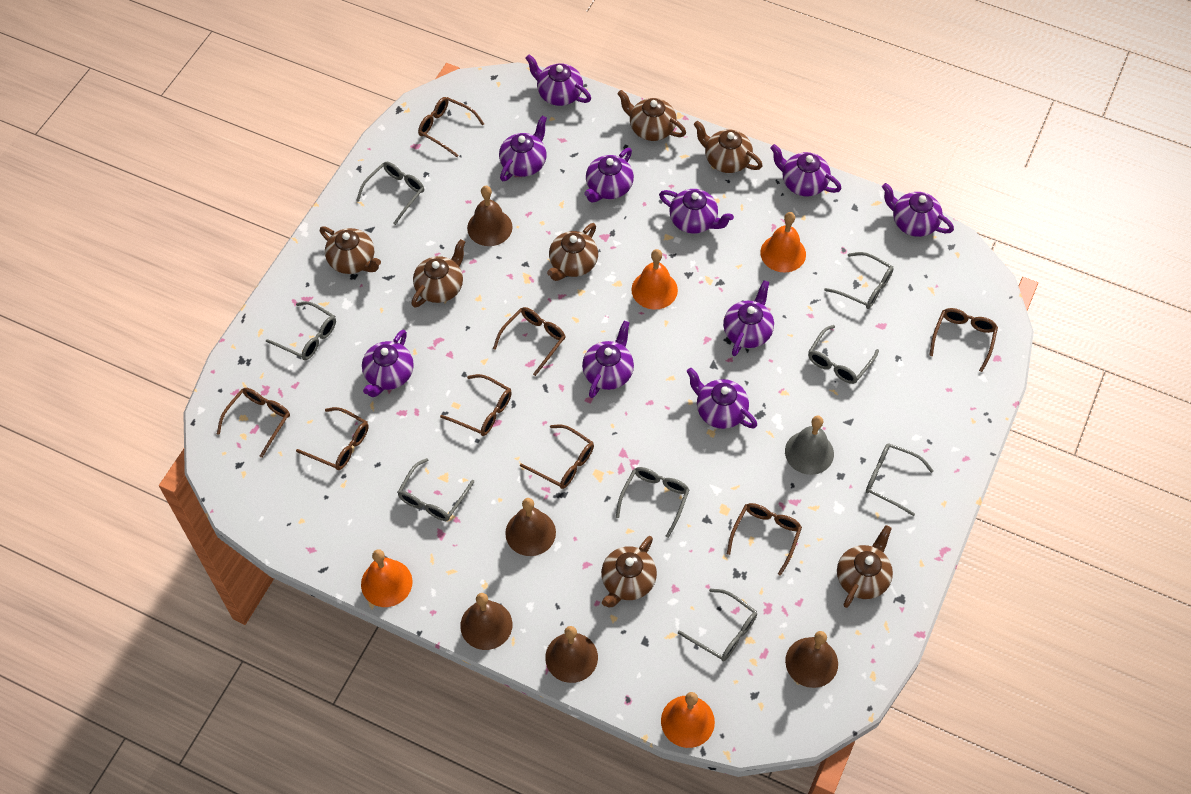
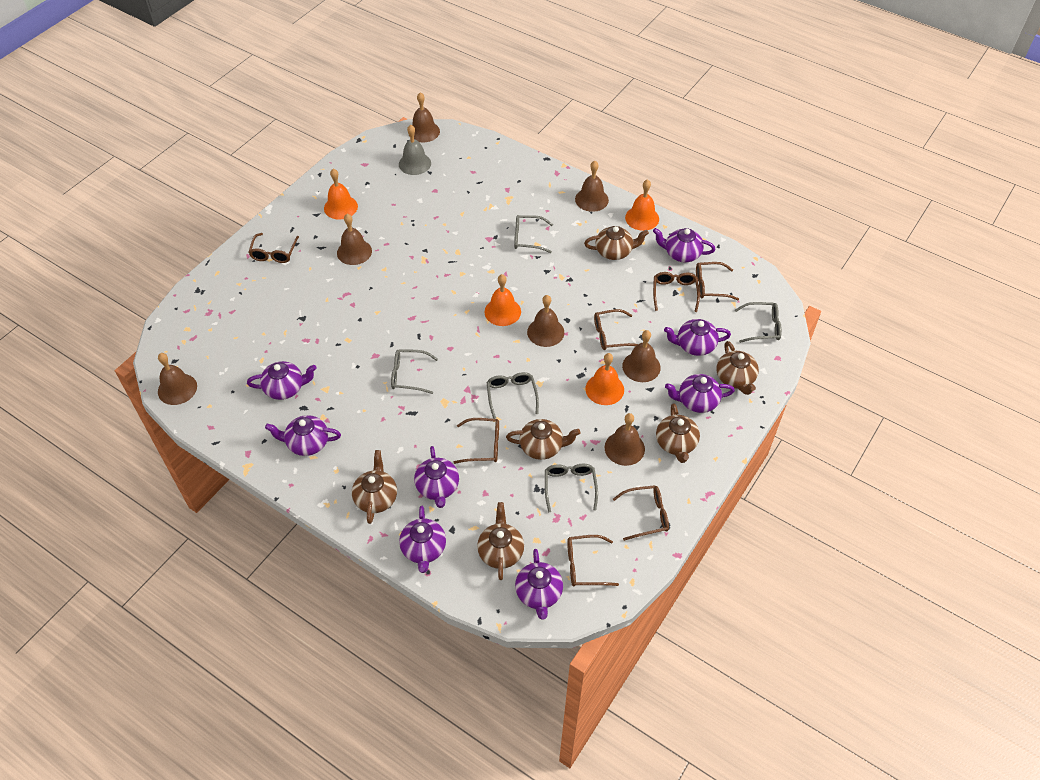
brown bell: [460,593,512,650] [467,186,512,246] [505,498,556,556] [545,626,598,683] [785,631,838,688] = 5 -> [158,353,197,405] [337,214,372,265] [409,92,440,142] [527,295,564,347] [575,161,609,212] [605,413,645,466] [622,330,661,382] = 7
brown glasses: [217,388,290,458] [296,407,369,470] [418,97,484,157] [440,374,512,436] [493,307,566,376] [520,425,594,489] [727,503,802,576] [929,308,998,372] = 8 -> [248,233,299,263] [453,418,499,464] [567,535,619,586] [594,309,638,350] [613,485,669,541] [653,272,700,312] [696,262,739,300] = 7
brown teapot: [320,226,381,274] [411,239,465,308] [547,223,598,281] [601,536,657,607] [617,90,686,141] [693,121,763,173] [837,525,893,608] = 7 -> [352,450,397,524] [477,502,524,580] [506,419,581,460] [584,226,649,260] [656,403,700,463] [716,341,759,395] = 6
grey glasses: [266,301,336,360] [356,162,424,225] [397,458,474,521] [616,467,689,538] [678,589,757,661] [808,325,879,384] [824,252,894,309] [866,444,934,516] = 8 -> [391,350,438,394] [487,372,539,419] [514,215,553,253] [545,464,598,512] [735,302,782,343] = 5
purple teapot: [362,330,414,397] [499,116,547,181] [526,54,591,106] [582,321,634,398] [584,148,634,203] [659,189,734,234] [686,368,757,429] [723,280,774,356] [770,144,842,196] [882,183,954,237] = 10 -> [247,361,317,400] [265,415,341,456] [399,506,446,573] [414,446,459,508] [515,549,563,620] [653,228,715,262] [664,319,731,356] [665,374,735,413] = 8

